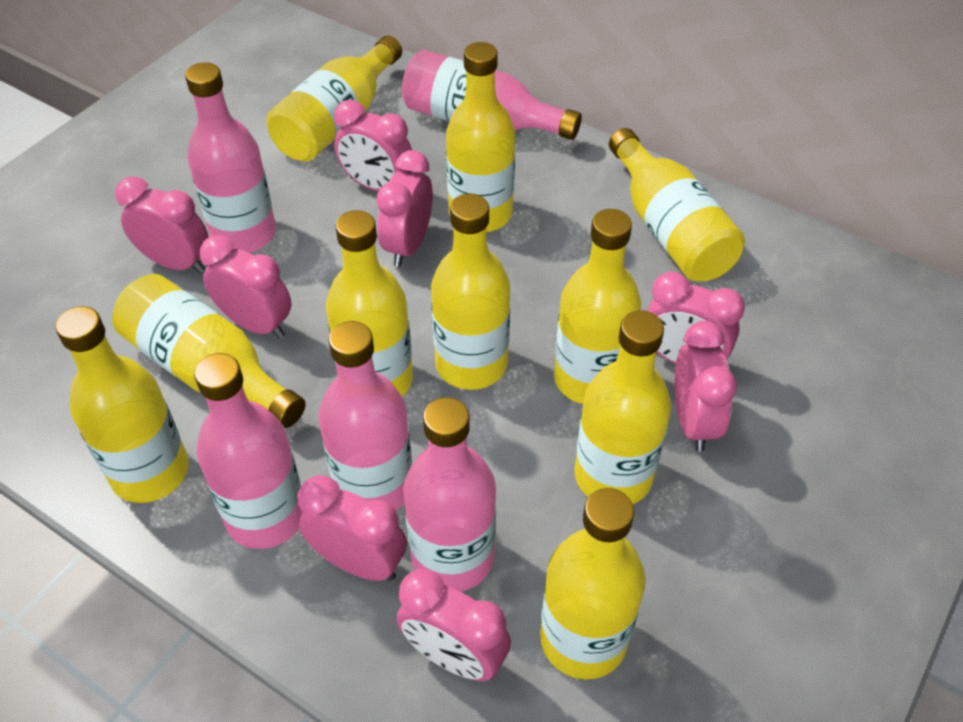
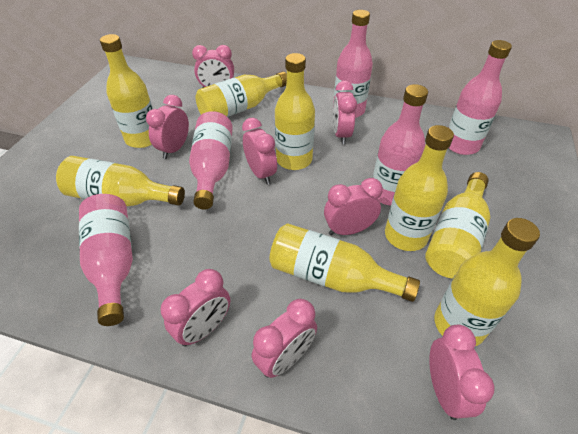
yellow bottle: [55,306,188,503] [112,274,306,428] [267,36,402,162] [326,210,413,397] [431,193,510,390] [446,42,515,232] [540,488,645,679] [554,209,641,404] [575,310,671,504] [609,128,745,282] = 10 -> [56,156,185,206] [100,34,153,148] [196,71,287,117] [269,223,420,302] [275,53,315,170] [385,125,454,251] [425,172,490,279] [434,218,540,346] = 8

